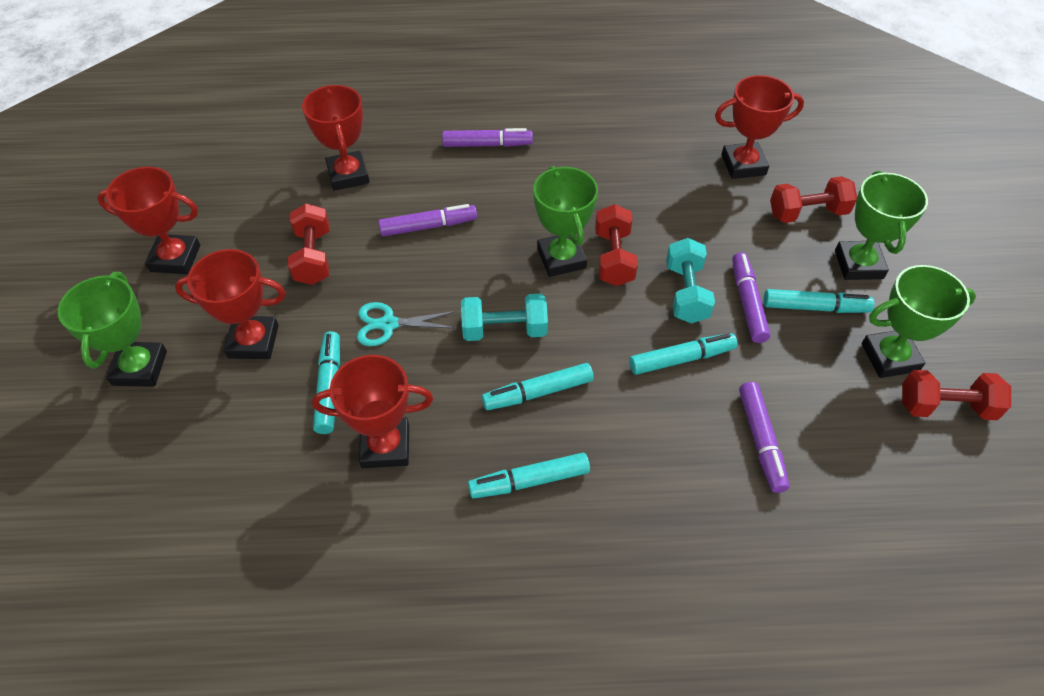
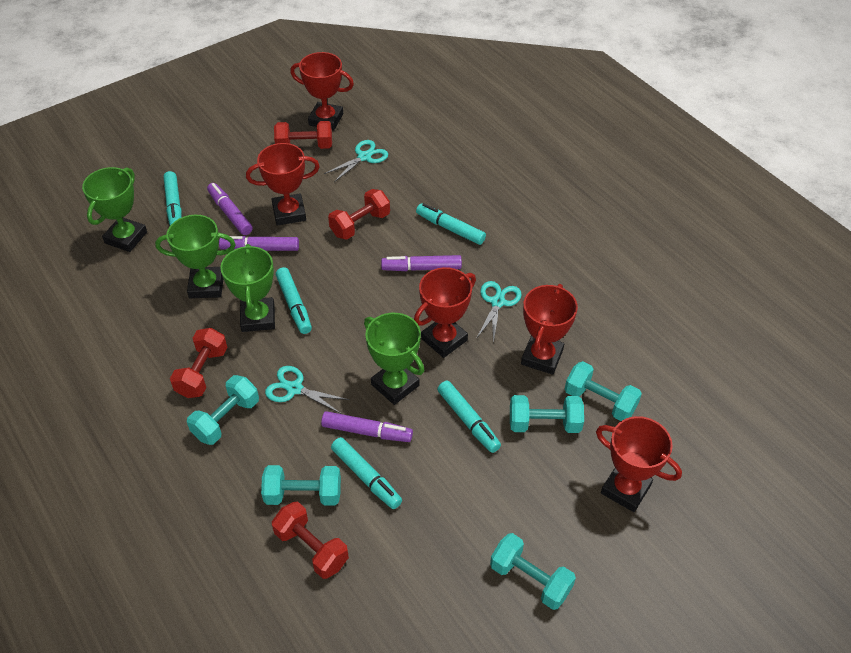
turquoise dumbbell: [461,293,548,341] [666,238,715,323] = 2 -> [187,375,259,445] [261,465,341,506] [490,533,576,610] [510,395,584,433] [565,361,642,421] = 5
turquoise scissors: [357,302,457,346] = 1 -> [265,366,350,413] [324,140,388,182] [476,281,522,343] = 3

